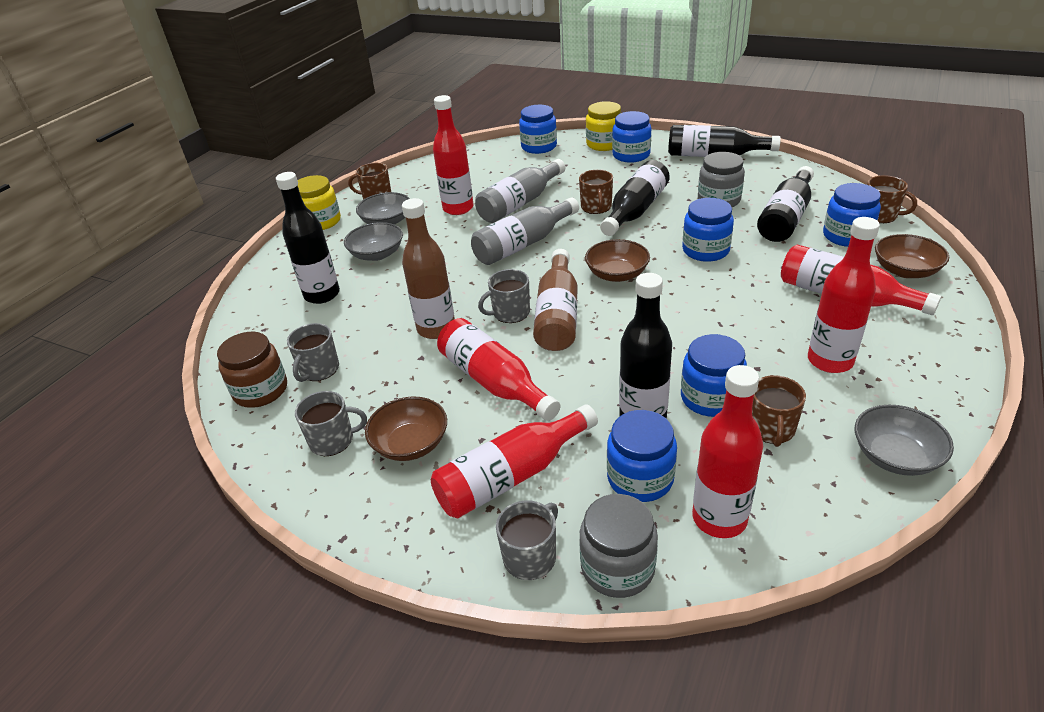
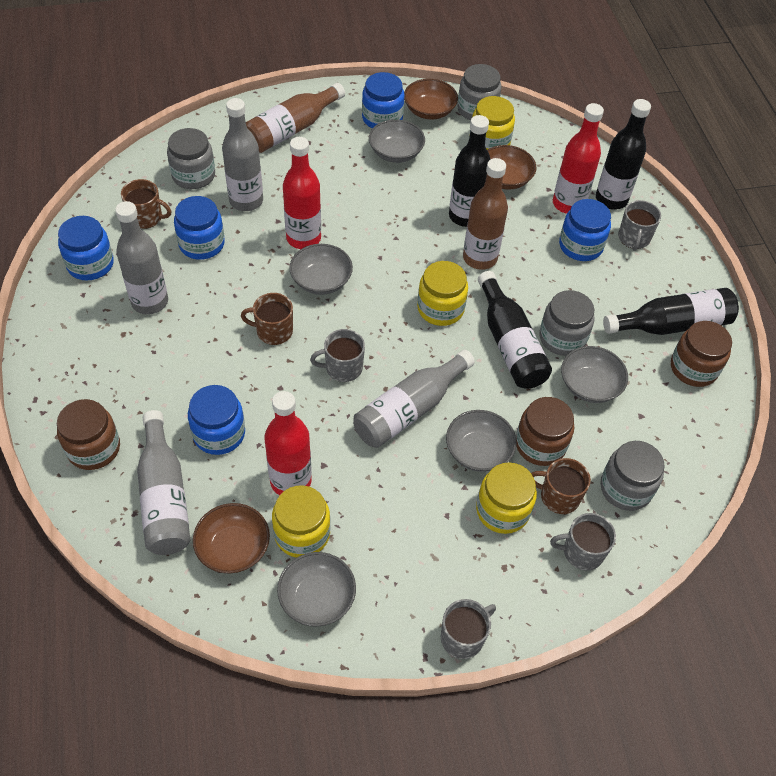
black bottle: [276,172,340,304] [600,160,670,236] [619,273,672,419] [668,125,781,157] [757,166,814,242] = 5 -> [449,115,490,227] [478,271,552,389] [596,99,651,210] [603,288,739,335] = 4
blue jar: [519,105,557,154] [607,410,677,502] [612,111,651,163] [681,334,747,417] [682,198,734,262] [823,183,881,247] = 6 -> [58,216,114,281] [174,196,225,260] [188,385,245,455] [362,72,404,128] [559,199,611,261] = 5
brown jar: [217,332,287,408] = 1 -> [57,399,120,470] [516,397,574,466] [671,321,732,387] = 3
brown mug: [348,163,391,200] [579,170,613,214] [752,375,806,447] [867,175,917,223] = 4 -> [121,179,171,229] [241,293,293,345] [531,458,591,514] = 3
grey bottle: [471,197,579,265] [475,159,565,223] = 2 -> [115,201,168,315] [137,410,191,555] [222,98,263,211] [353,350,475,448] = 4
grey bowl: [344,222,403,261] [356,192,410,225] [855,405,954,476] = 3 -> [277,552,356,627] [289,244,353,295] [369,119,425,163] [446,410,517,472] [561,346,628,403] = 5
grey jar: [579,494,658,598] [698,152,745,207] = 2 -> [167,128,215,189] [457,64,501,120] [539,290,595,356] [600,441,665,511] = 4
red bottle: [431,404,598,519] [433,95,473,215] [437,318,560,421] [692,365,763,538] [781,245,941,315] [808,217,880,373] = 6 -> [265,391,312,495] [283,137,321,249] [553,103,604,214] = 3
yellow jar: [298,175,341,230] [586,101,621,151] = 2 -> [272,485,330,558] [417,261,468,326] [469,96,515,150] [476,462,537,534] = 4

